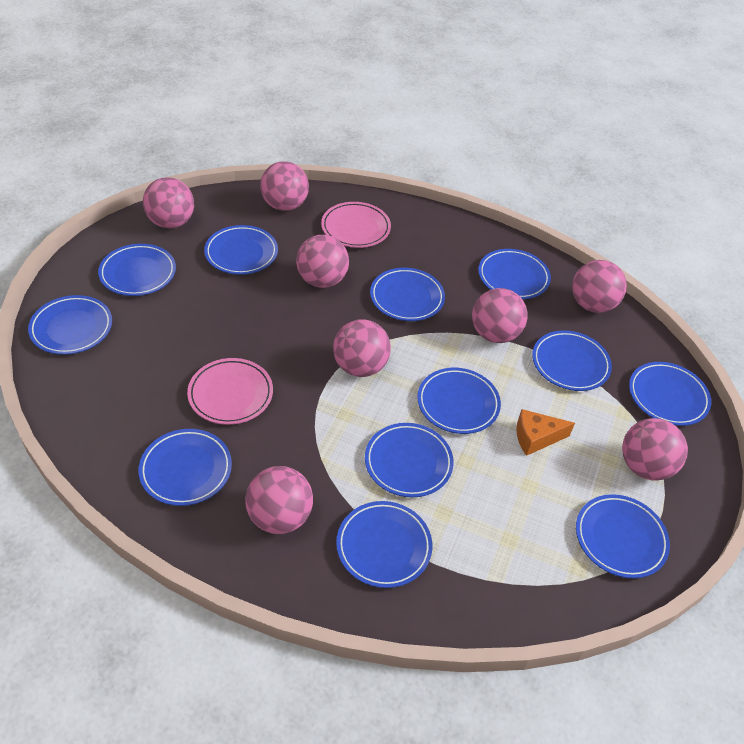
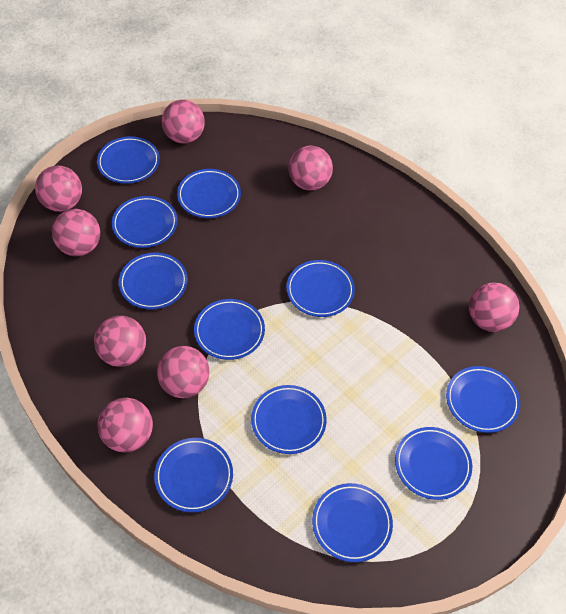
blue plate: [28,295,112,355] [98,244,176,296] [138,429,232,506] [204,225,278,275] [336,501,432,588] [365,423,454,497] [370,268,445,321] [417,368,501,434] [478,249,551,299] [532,330,612,391] [576,494,670,578] [629,362,711,426] = 12 -> [97,137,160,184] [112,196,178,248] [119,253,188,309] [154,438,233,512] [177,169,241,218] [194,299,265,360] [251,385,327,454] [286,260,355,317] [312,483,393,562] [395,427,472,500] [446,366,520,433] = 11
orange cheese: [516,409,575,456] = 1 -> none = 0
pink plate: [187,358,273,425] [321,202,391,248] = 2 -> none = 0

